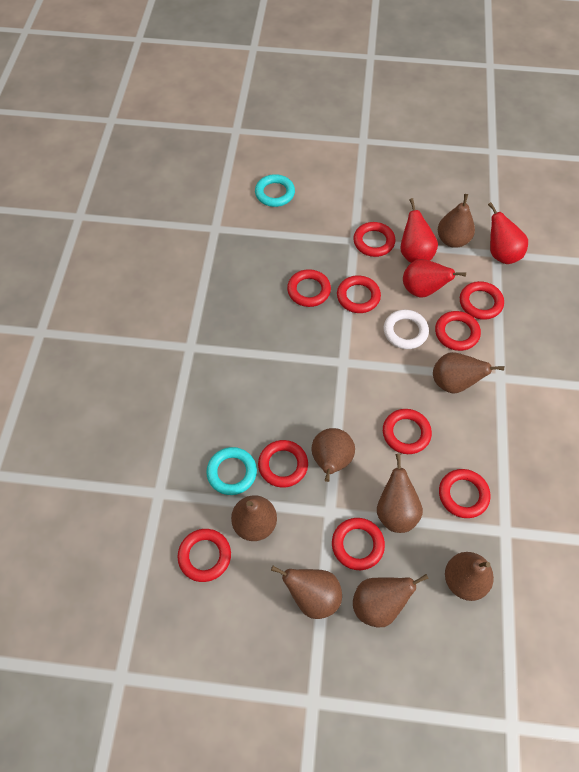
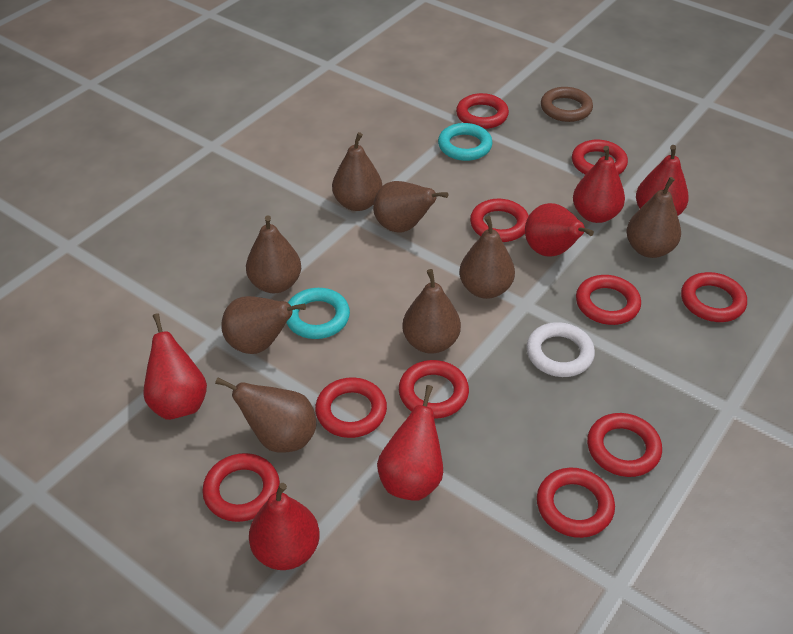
brown ring: none = 0 -> [541,87,593,122] = 1
red pear: [400,198,438,263] [403,259,466,298] [488,202,528,264] = 3 -> [143,313,207,420] [249,483,320,570] [377,385,443,501] [525,203,594,257] [573,146,625,223] [636,145,689,216] = 6

